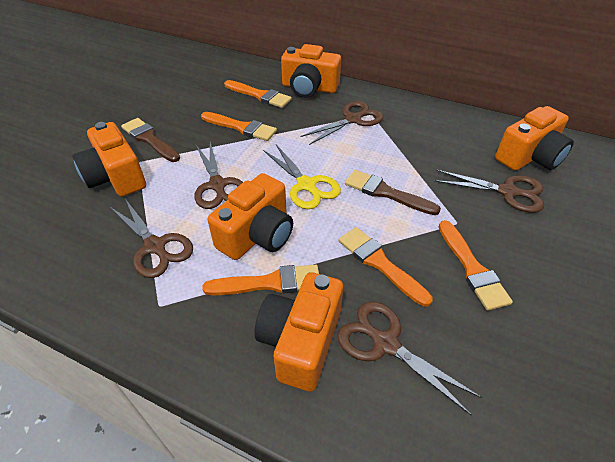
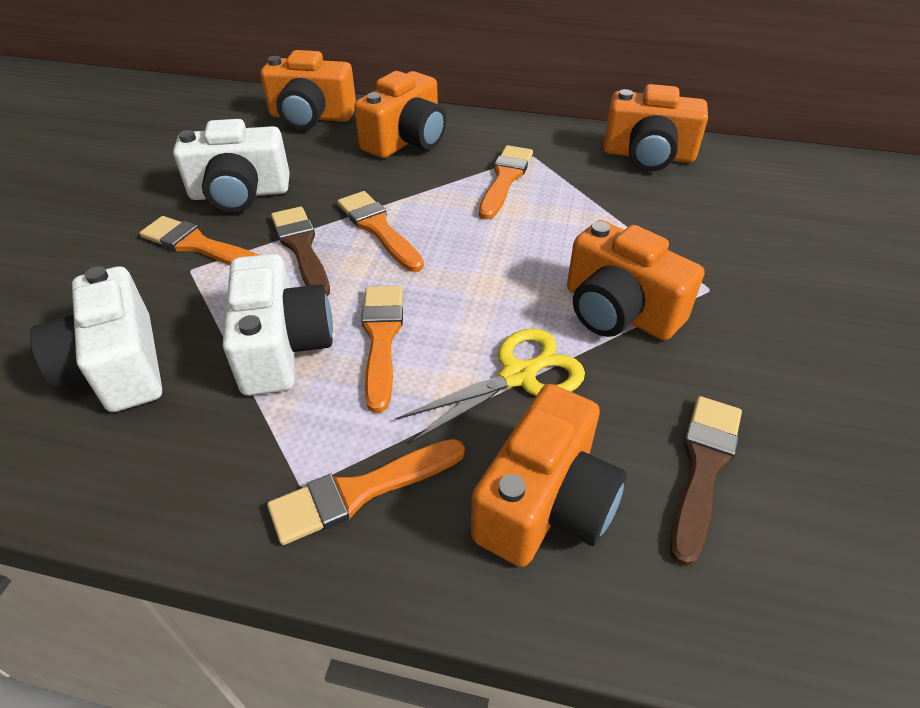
brown scissors: [110,200,193,278] [194,142,243,209] [301,101,383,145] [338,302,482,416] [434,170,544,213] = 5 -> none = 0
white camera: none = 0 -> [30,266,162,412] [173,119,290,213] [223,254,333,396] = 3

